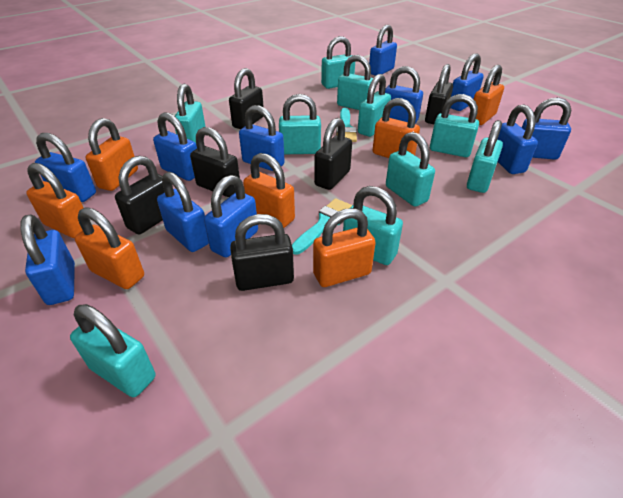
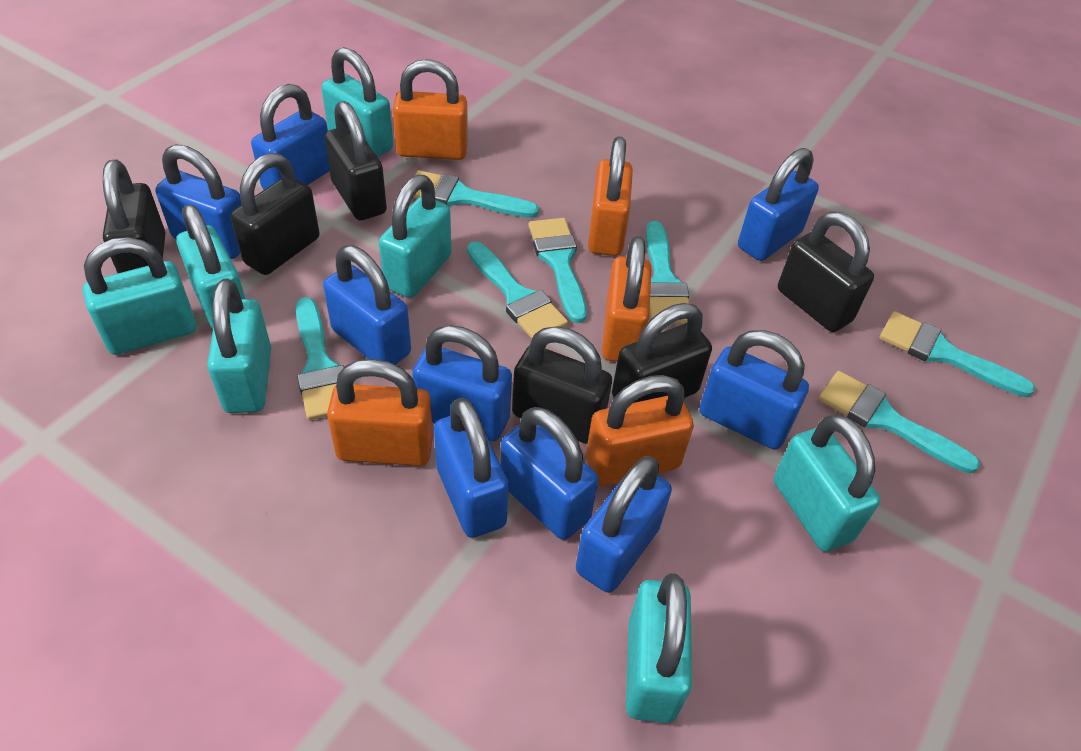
blue padlock: [20,215,75,305] [35,133,96,202] [153,112,197,181] [157,172,209,252] [204,175,258,257] [239,105,285,171] [369,25,397,76] [385,66,423,124] [450,53,484,111] [497,104,538,174] [522,97,571,160] = 11 -> [155,144,242,259] [251,84,330,190] [323,245,411,365] [412,325,512,441] [434,398,509,538] [500,407,598,540] [576,456,672,593] [699,330,809,450] [738,148,819,261] = 9
orange padlock: [26,163,83,238] [75,207,144,289] [86,118,138,191] [243,153,295,228] [313,208,376,287] [373,98,420,158] [469,65,504,125] = 7 -> [327,359,433,466] [393,59,468,160] [586,375,694,486] [588,136,633,256] [602,236,652,362] = 5
turquoise brush: [292,198,352,255] [336,108,357,142] = 2 -> [296,297,345,420] [413,170,539,218] [467,241,568,339] [529,218,587,323] [646,221,689,323] [819,371,980,473] [880,311,1035,397] = 7
turquoise padlock: [70,304,155,397] [175,84,206,143] [279,94,321,154] [321,36,355,89] [337,55,373,110] [343,186,403,265] [358,74,391,137] [386,132,435,207] [430,94,479,157] [467,120,503,193] = 10 -> [83,237,196,355] [177,204,245,329] [207,279,271,413] [321,47,393,157] [379,175,452,298] [626,573,692,723] [774,414,880,552] = 7

